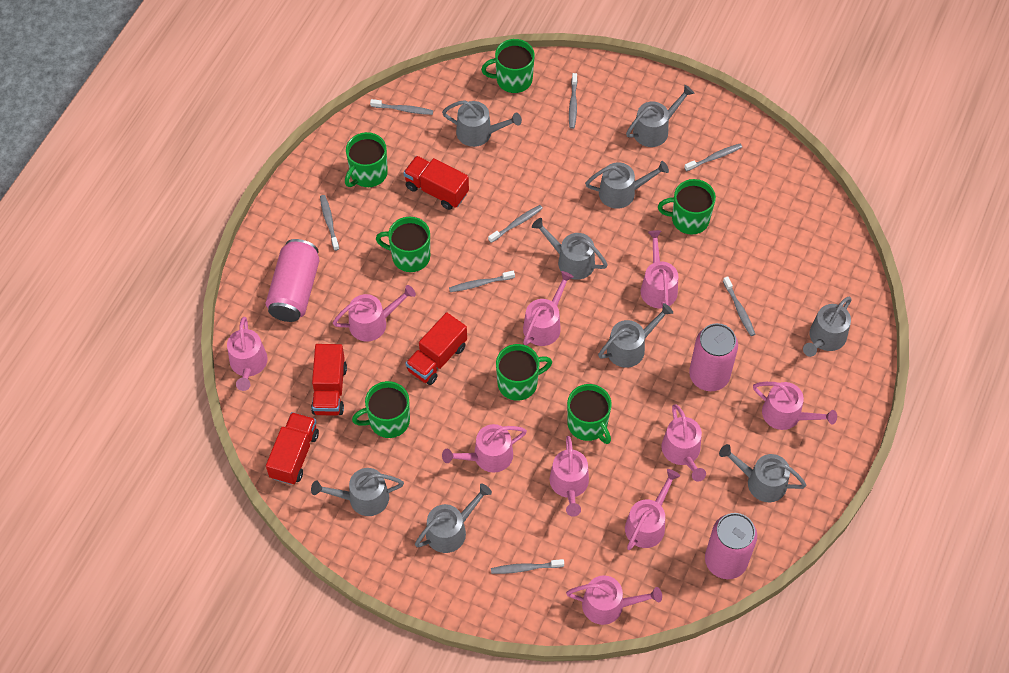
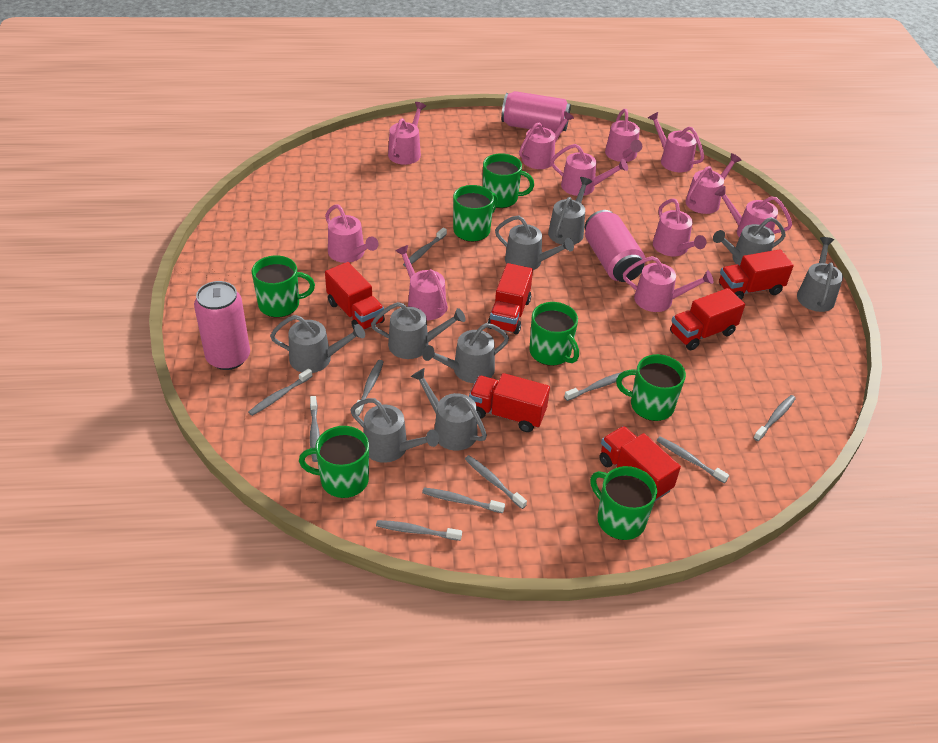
grey toothbrush: [320,195,339,251] [370,99,433,115] [449,270,515,292] [488,205,543,243] [491,559,564,574] [569,73,578,129] [684,144,742,171] [723,276,755,336] = 8 -> [248,368,313,416] [310,396,320,462] [355,360,383,416] [376,520,462,541] [403,228,447,267] [422,488,505,513] [465,455,527,509] [564,372,627,401] [656,437,729,483] [753,395,796,441] = 10
pink watering can: [227,317,268,391] [333,285,416,341] [442,424,527,473] [523,271,574,346] [550,436,589,517] [566,576,662,625] [625,469,680,550] [641,230,678,308] [661,404,706,482] [753,382,837,430] = 10 -> [325,204,378,263] [388,102,426,165] [395,245,448,320] [519,111,574,169] [551,144,628,196] [605,109,642,162] [623,256,713,312] [648,112,704,172] [653,198,706,256] [686,153,741,214] [715,186,792,238] = 11
red truck: [266,412,319,485] [311,344,347,416] [403,156,469,210] [406,312,467,385] = 4 -> [325,262,385,330] [469,373,550,432] [488,263,533,335] [599,426,681,501] [670,288,745,350] [719,249,794,300] = 6

